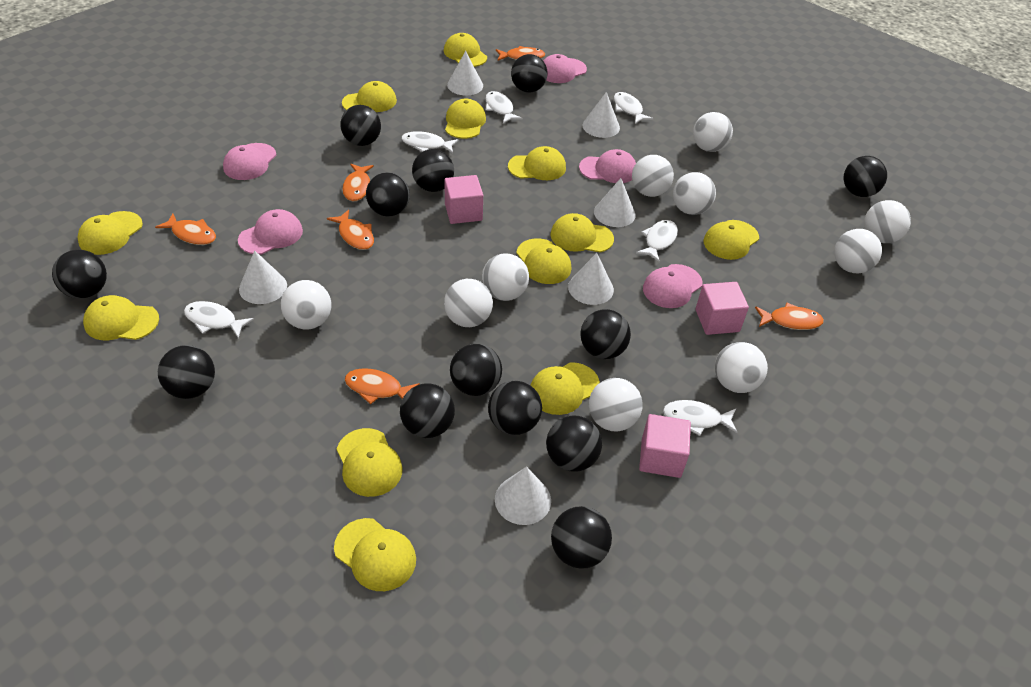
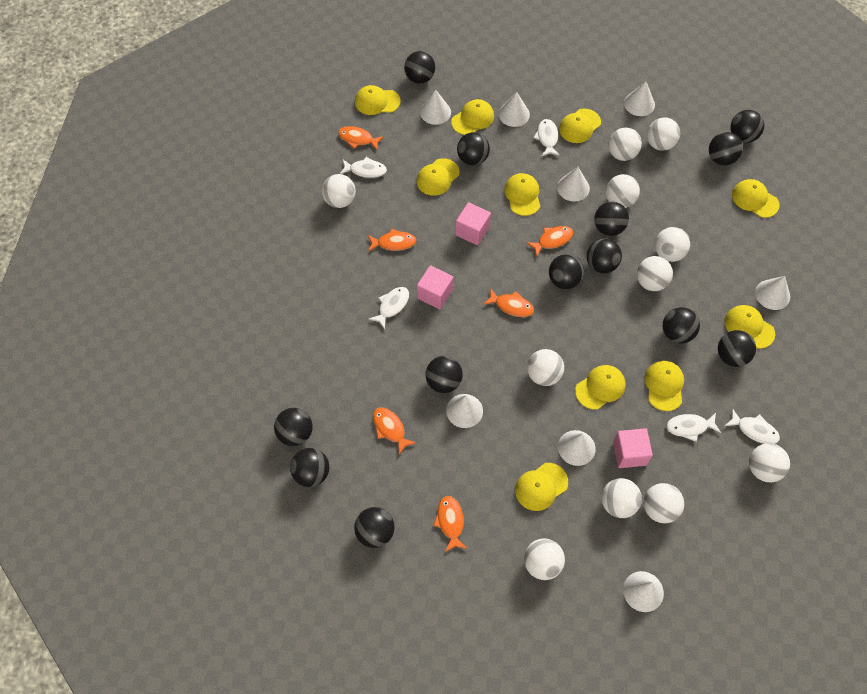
pink cap: [223,143,276,180] [238,209,303,255] [543,54,587,83] [579,149,636,183] [643,264,703,308] = 5 -> none = 0
white ball: [281,280,332,330] [444,279,493,327] [482,253,529,301] [589,378,643,432] [632,155,674,197] [673,172,716,215] [693,112,733,152] [715,342,768,393] [834,229,882,273] [864,200,911,243] = 10 -> [322,174,356,208] [524,538,565,580] [527,349,564,386] [601,478,642,518] [606,174,640,208] [608,128,642,161] [637,256,673,291] [644,483,684,523] [647,117,680,151] [655,227,690,262] [749,443,790,482] = 11
white cone: [239,251,287,304] [447,51,483,95] [495,466,551,525] [568,253,614,305] [583,92,620,138] [594,178,636,227] = 6 -> [420,90,451,125] [446,394,483,428] [498,92,530,127] [557,167,590,202] [558,430,596,466] [623,571,664,612] [624,81,655,116] [755,276,790,310] = 8
white fish: [184,301,254,338] [401,131,458,153] [485,91,523,123] [614,92,653,124] [636,220,678,262] [663,400,738,436] = 6 -> [340,157,387,178] [369,287,409,329] [534,119,560,156] [666,413,721,442] [725,408,780,444] = 5
yellow cap: [77,211,143,255] [83,295,159,340] [334,518,416,591] [337,428,403,497] [342,81,397,112] [444,33,487,67] [445,99,486,139] [508,146,566,180] [516,238,572,284] [531,362,600,415] [551,213,614,252] [704,220,759,260] = 12 -> [355,85,401,115] [417,158,460,196] [451,99,494,135] [504,173,540,216] [515,463,568,511] [559,109,601,143] [575,365,626,410] [645,361,684,411] [725,305,775,349] [732,179,780,218] = 10

